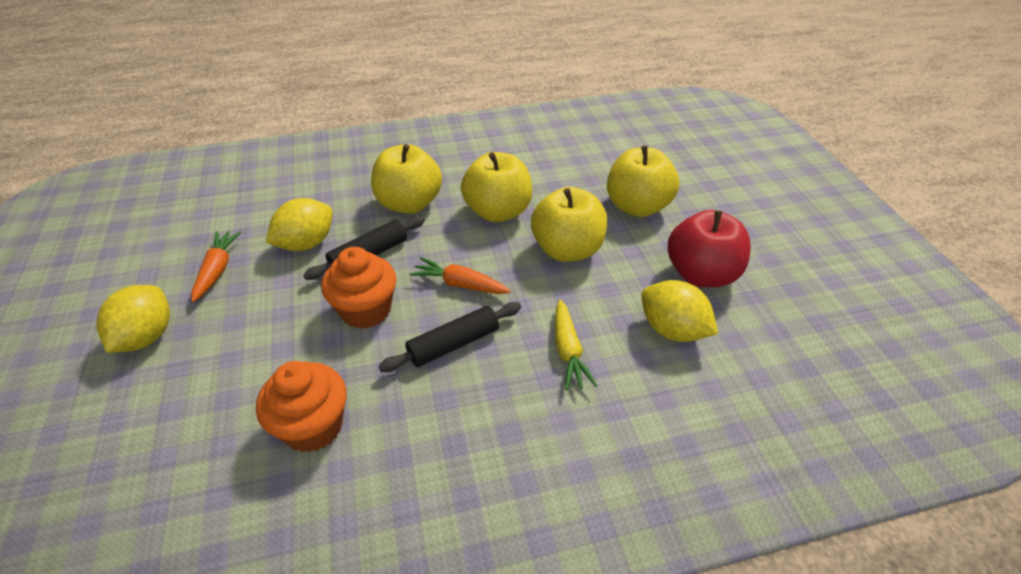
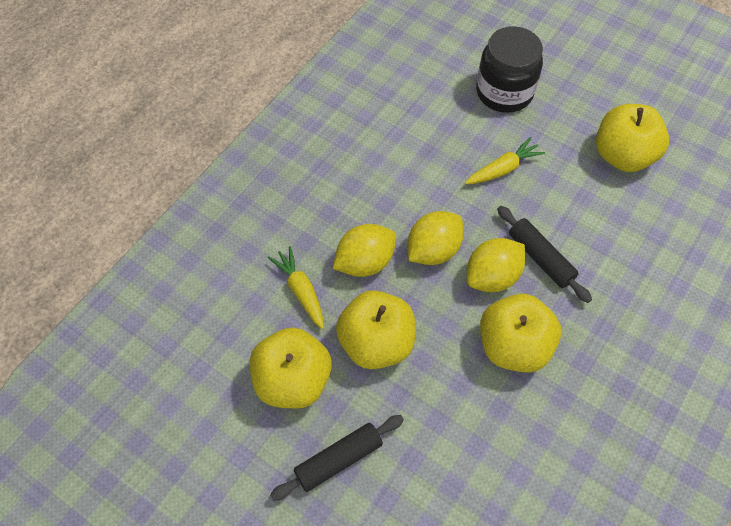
black jar: none = 0 -> [476,26,543,113] = 1
orange carrot: [192,231,242,302] [409,257,511,294] = 2 -> none = 0
orange cupcake: [256,361,347,453] [321,247,396,329] = 2 -> none = 0
red apple: [668,210,751,287] = 1 -> none = 0
yellow carrot: [555,299,597,390] = 1 -> [268,246,324,329] [465,137,545,184] = 2

